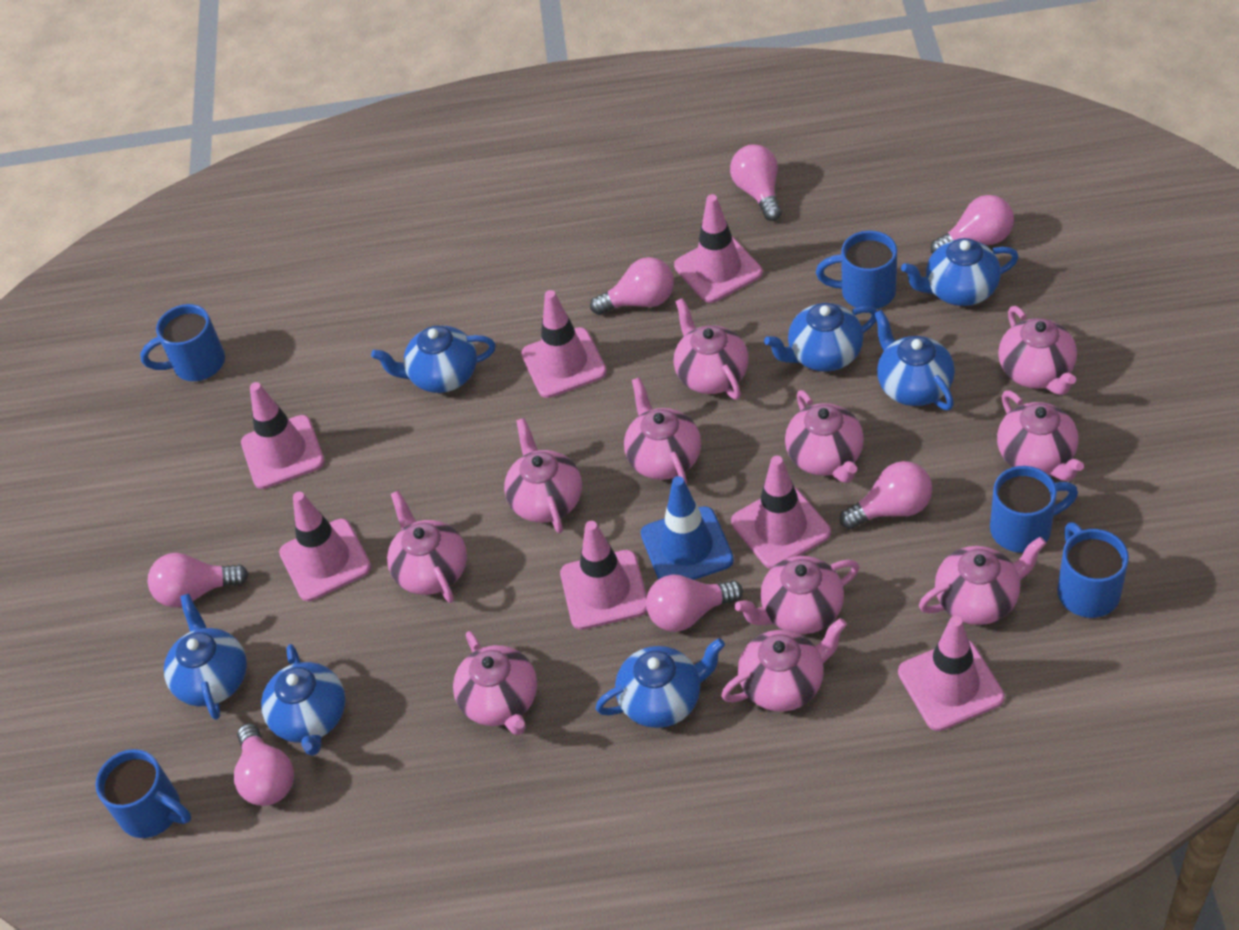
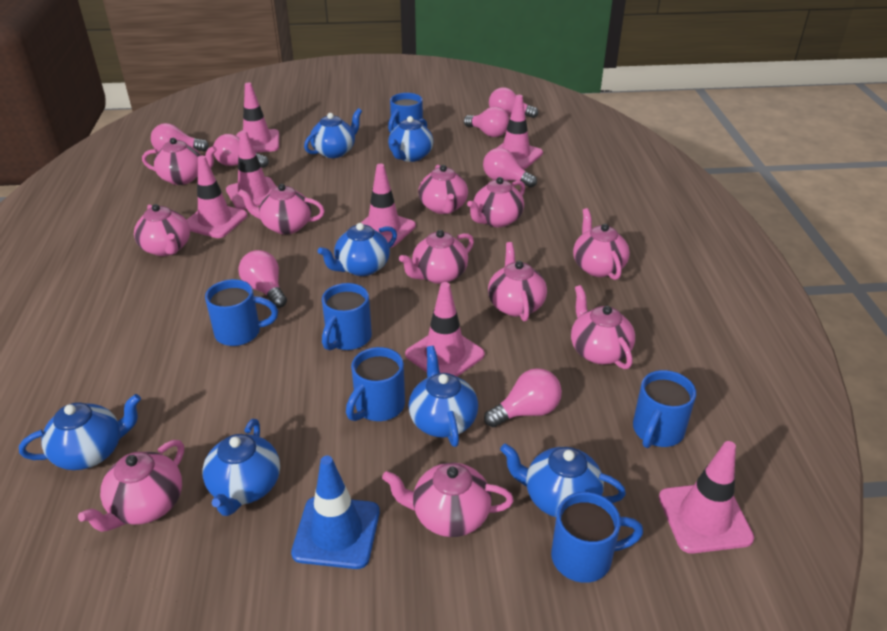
blue mug: [96,749,191,838] [140,304,225,381] [816,231,897,309] [990,466,1078,553] [1057,522,1129,618] = 5 -> [205,279,278,346] [322,283,372,350] [346,347,405,421] [388,93,423,133] [551,492,643,583] [633,370,696,448] = 6

